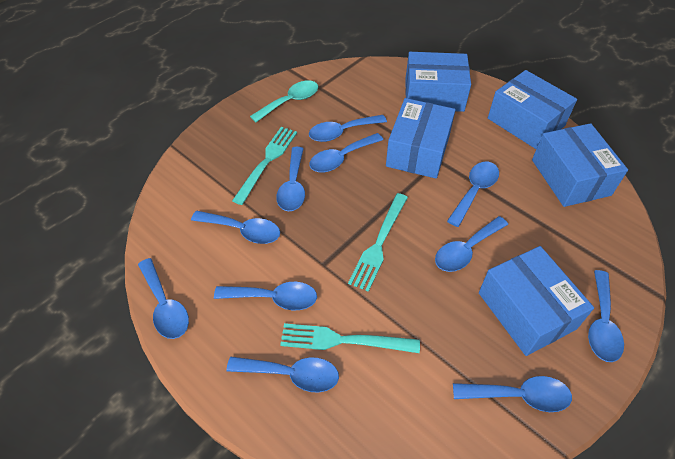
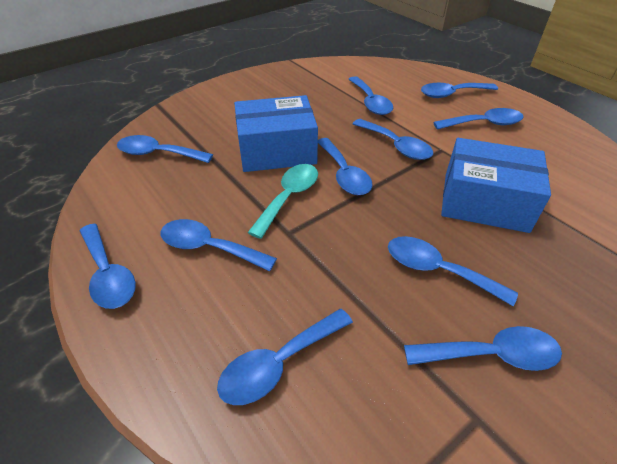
blue box: [386,98,455,179] [405,52,471,112] [479,246,594,356] [488,70,577,149] [532,123,628,207] = 5 -> [234,95,318,172] [441,138,551,233] = 2
turquoise fork: [232,127,297,205] [280,323,420,353] [348,193,408,292] = 3 -> none = 0

